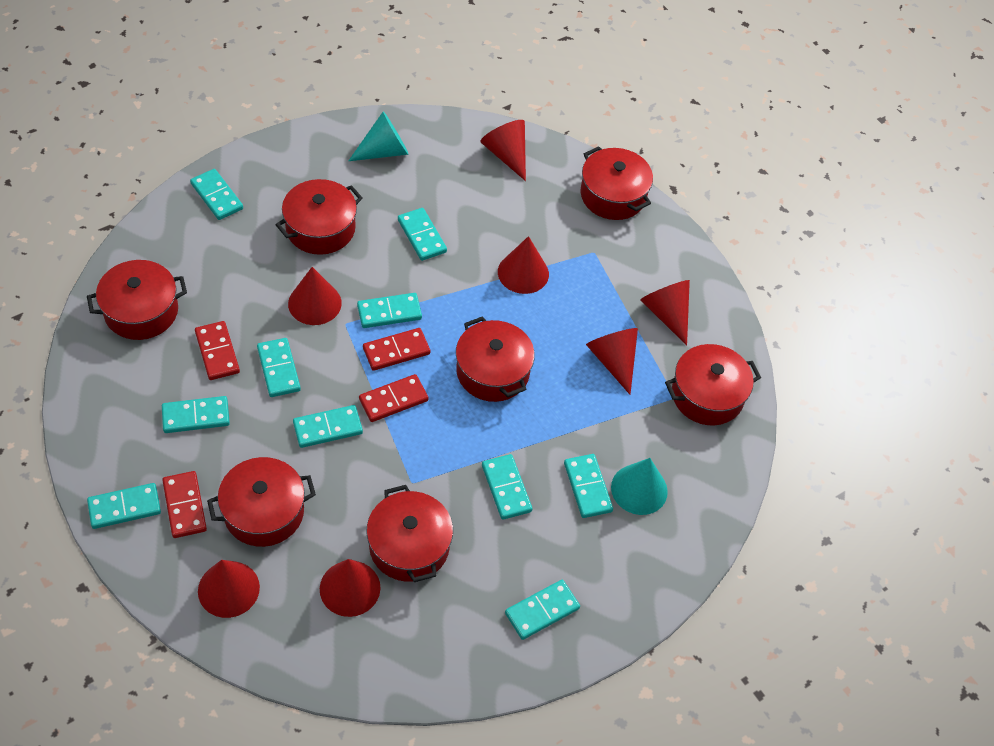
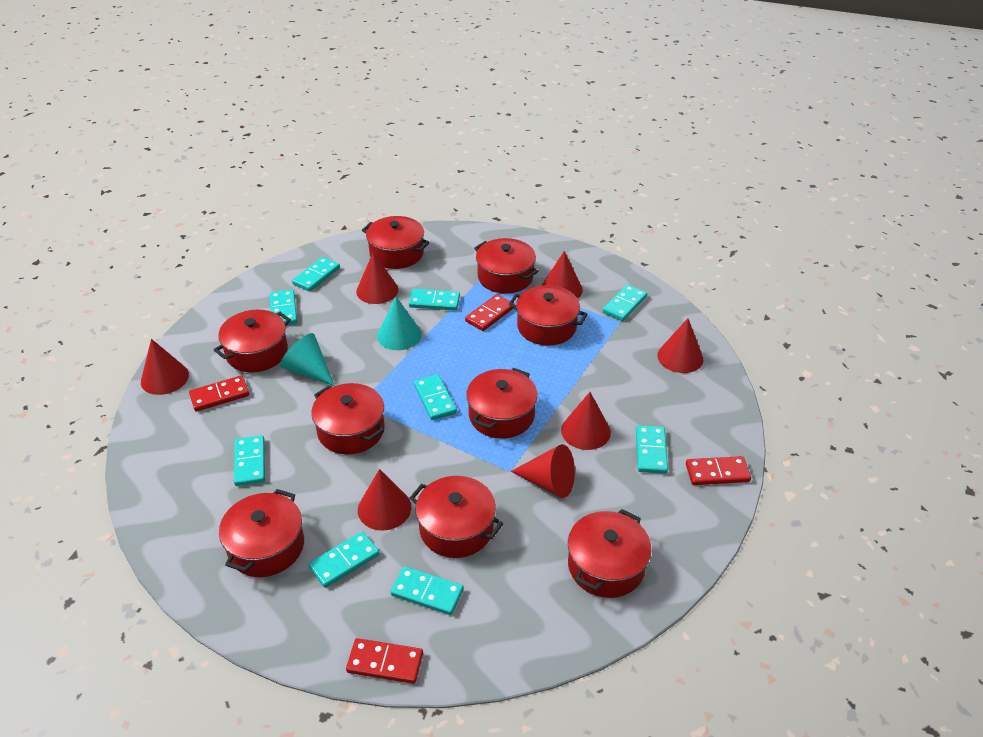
red pot: [87,260,187,340] [207,457,316,547] [276,179,363,255] [366,485,453,582] [456,316,535,402] [581,146,653,220] [665,344,761,425] = 7 -> [214,310,291,372] [219,489,304,577] [311,383,385,455] [362,216,430,269] [410,476,503,558] [466,368,538,438] [474,238,539,294] [509,285,588,346] [568,509,651,598] = 9
turquoise domino: [87,483,161,529] [162,396,230,433] [190,169,243,220] [257,338,301,397] [293,405,363,448] [357,293,422,328] [398,208,447,261] [482,454,532,520] [505,580,580,640] [564,454,613,518] = 10 -> [234,435,265,486] [269,290,297,325] [292,257,340,292] [308,531,380,588] [390,566,464,615] [409,289,460,311] [414,374,457,420] [603,284,647,321] [636,425,668,474] = 9

